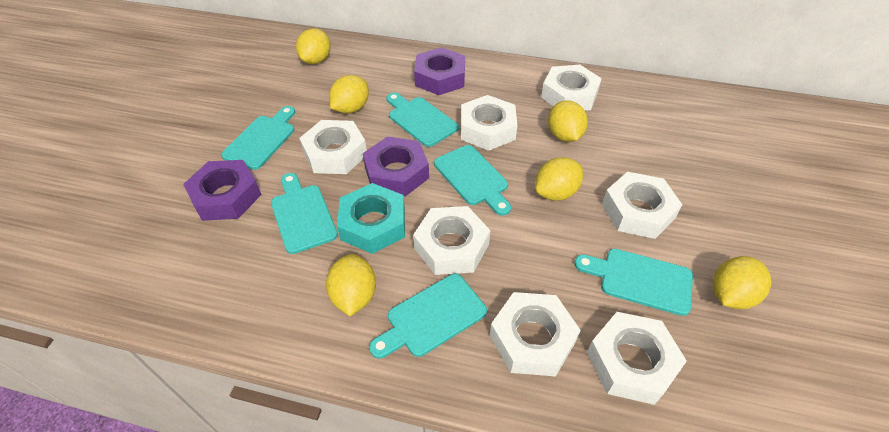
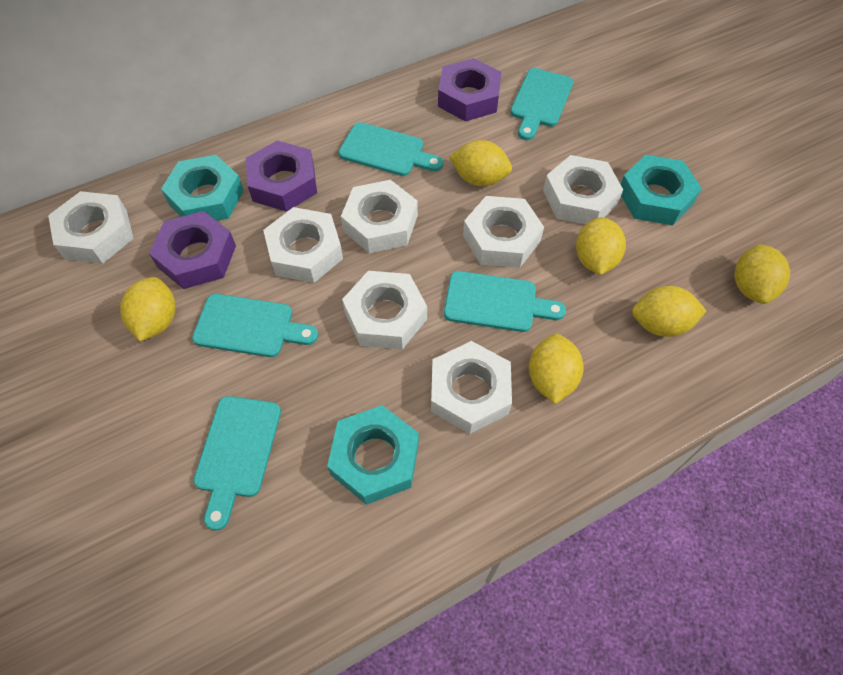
turquoise cutting board: [221,106,295,170] [271,173,338,254] [369,274,487,358] [386,93,459,147] [434,145,511,216] [574,249,693,316] = 6 -> [192,294,318,357] [194,396,281,530] [339,122,443,176] [444,271,566,332] [510,68,573,140] = 5
turquoise nut: [337,183,405,254] = 1 -> [161,155,244,221] [327,405,419,505] [620,155,702,226] = 3

